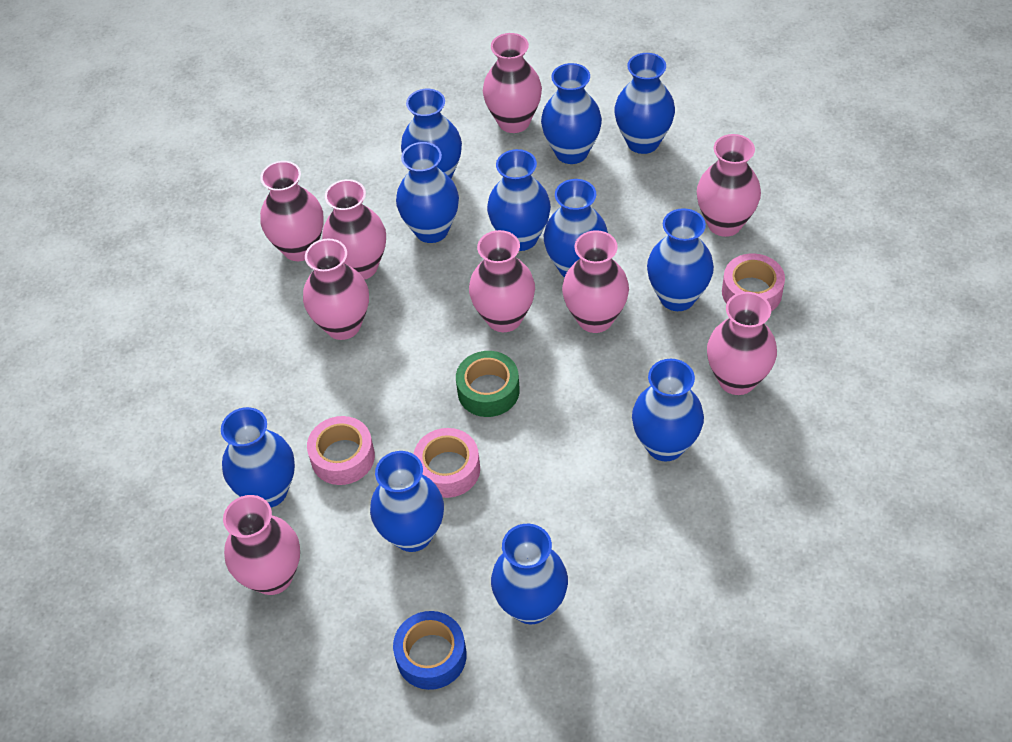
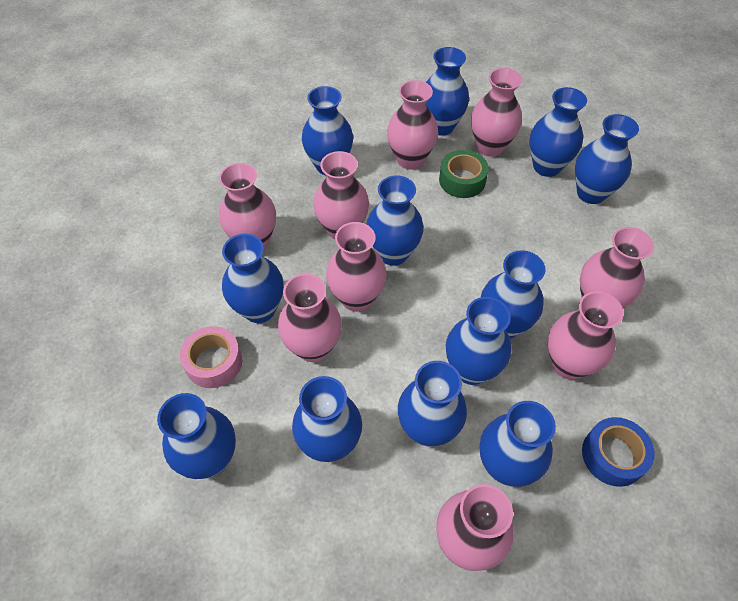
blue vase: [221,407,295,507] [370,451,444,552] [396,142,459,243] [401,89,462,179] [487,149,551,251] [491,524,568,624] [541,63,602,164] [544,179,608,278] [615,53,675,154] [632,359,704,461] [647,208,714,311] = 11 -> [157,393,236,479] [222,234,284,323] [292,376,362,462] [302,86,353,175] [366,175,424,266] [398,361,467,447] [426,47,469,136] [446,297,511,385] [480,401,556,487] [481,250,546,339] [529,87,587,177] [575,114,639,204] = 12
pink tape: [307,416,375,485] [414,428,480,498] [722,254,785,311] = 3 -> [180,326,242,388] = 1

